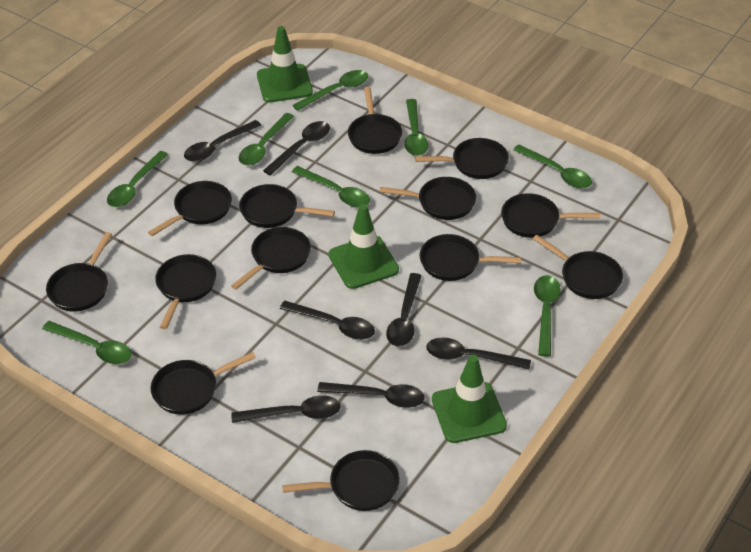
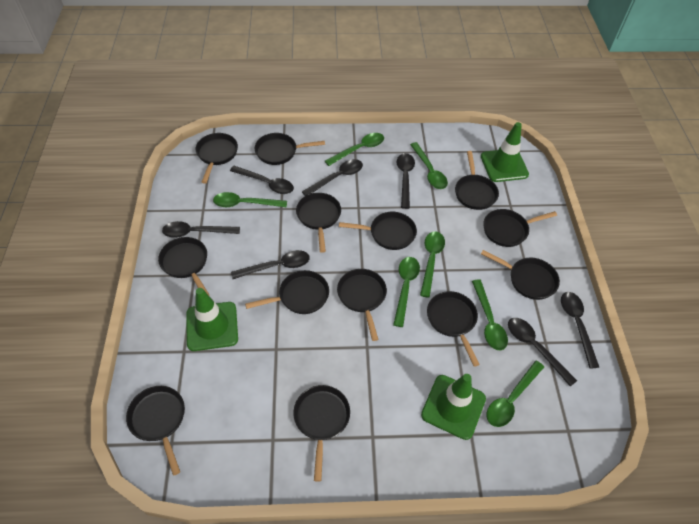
green spoon: [42,321,131,364] [107,151,168,207] [239,113,294,166] [292,70,368,111] [292,166,370,207] [404,99,428,156] [513,144,592,189] [534,275,561,357] = 8 -> [213,192,287,208] [325,133,384,166] [393,257,420,327] [410,142,448,189] [420,232,445,298] [472,280,508,350] [487,361,544,427] = 7

